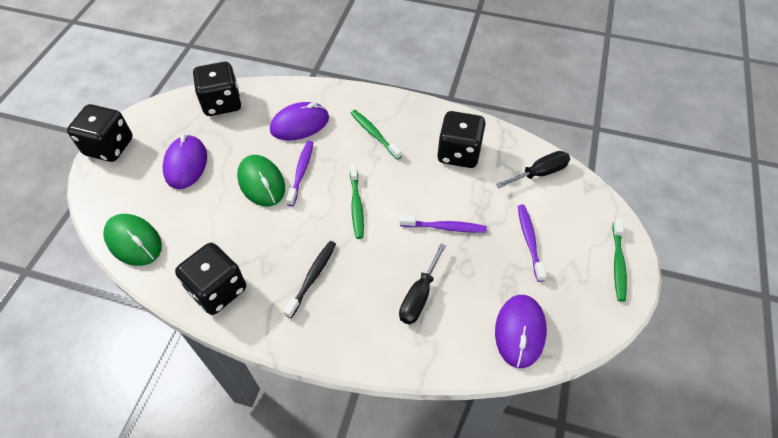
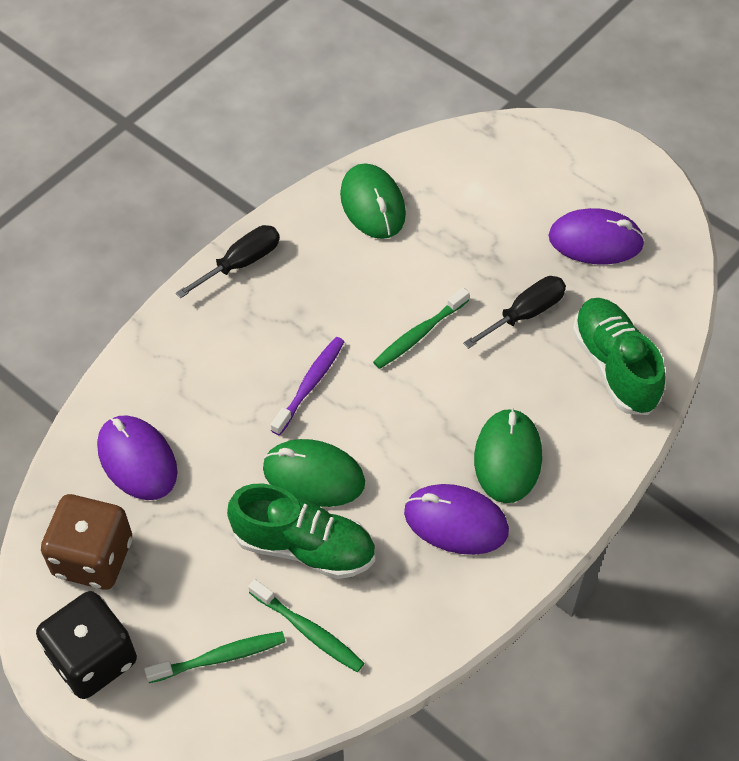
black dice: [67,104,133,162] [175,243,246,315] [193,62,241,116] [437,111,486,168] = 4 -> [36,591,137,699] = 1
black toothbrush: [283,241,336,318] = 1 -> none = 0
brown dice: none = 0 -> [41,494,132,590] = 1
green mouse: [103,214,162,266] [237,155,285,207] = 2 -> [263,439,365,507] [340,163,406,239] [474,408,542,503] = 3
green shoe: none = 0 -> [227,483,375,579] [572,298,665,415] = 2
purple toothbrush: [286,141,313,206] [400,215,487,233] [518,205,547,282] = 3 -> [271,337,344,436] = 1

